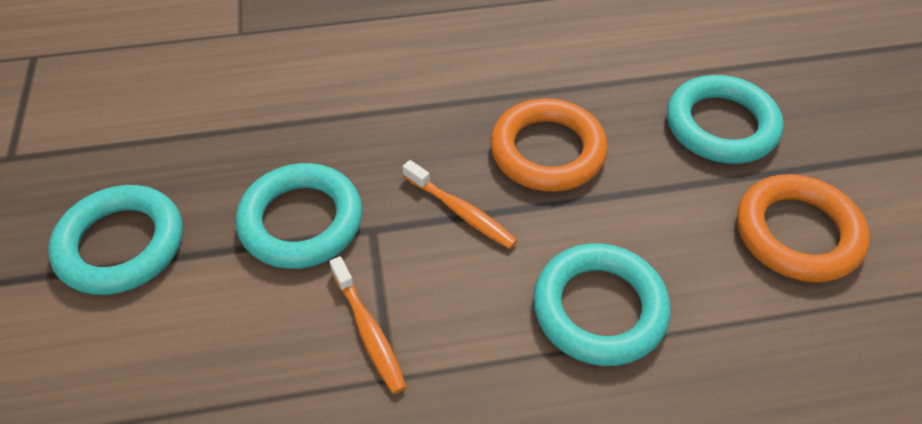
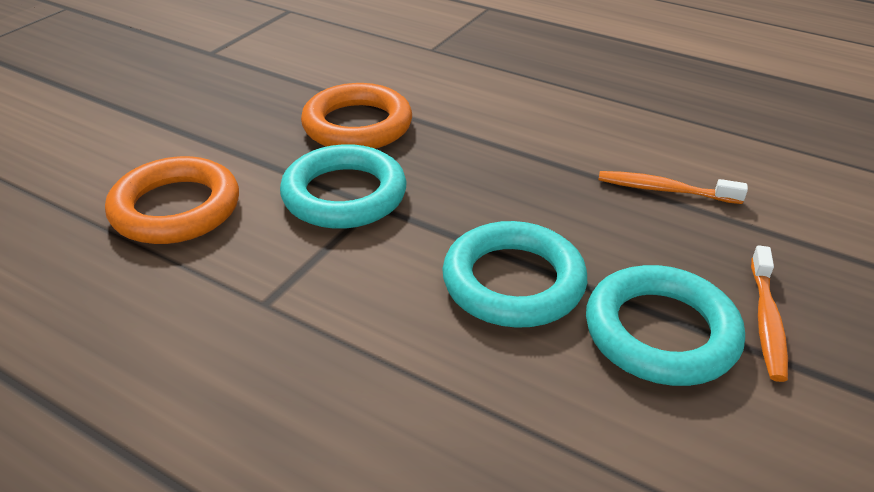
turquoise ring: [48,185,183,295] [236,163,362,269] [533,243,671,366] [667,75,783,164] = 4 -> [280,144,406,229] [442,221,587,328] [586,265,745,386] = 3

